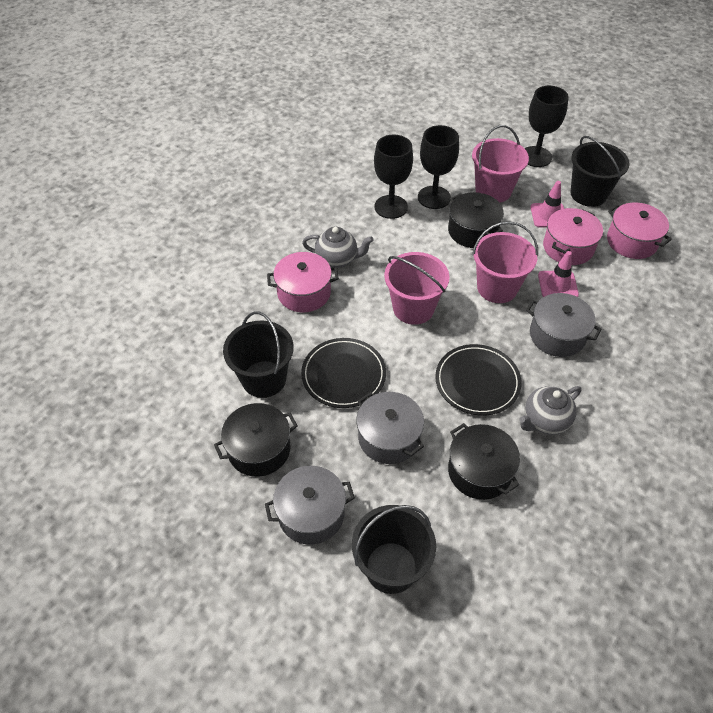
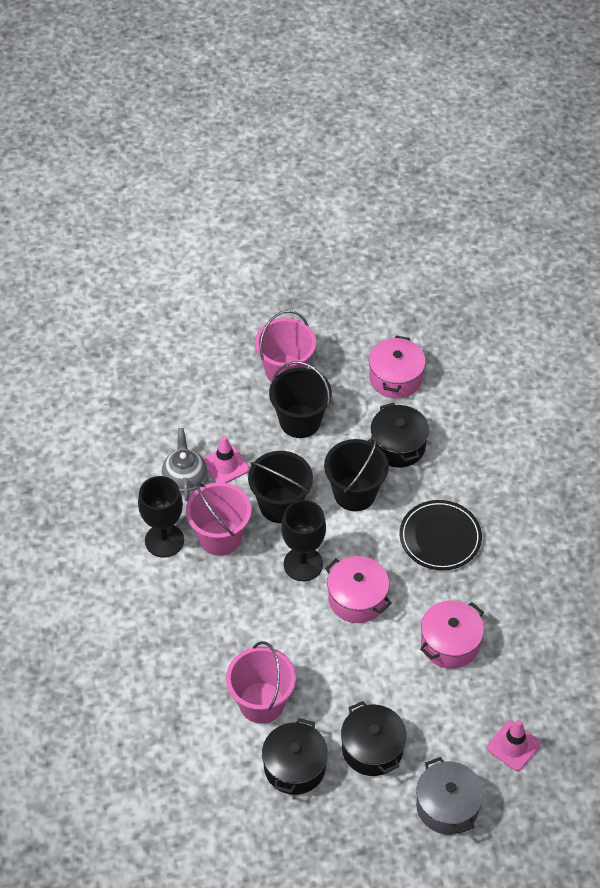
black goblet: [374,135,413,219] [418,125,459,209] [524,86,569,167] = 3 -> [138,476,184,558] [281,500,326,581] = 2
black plate: [301,338,386,408] [435,344,522,416] = 2 -> [400,500,482,570] = 1
grey pot: [265,466,355,545] [356,392,424,464] [526,293,602,357] = 3 -> [416,757,484,835] = 1
grey teapot: [302,227,374,268] [520,386,582,435] = 2 -> [162,428,207,501] = 1

